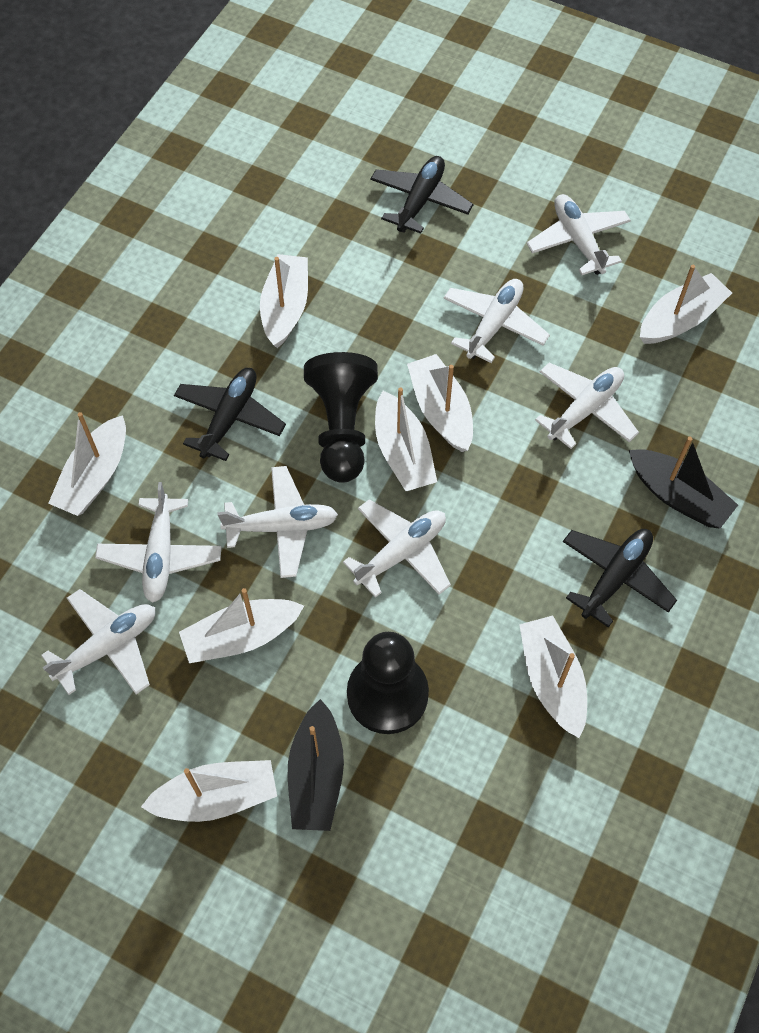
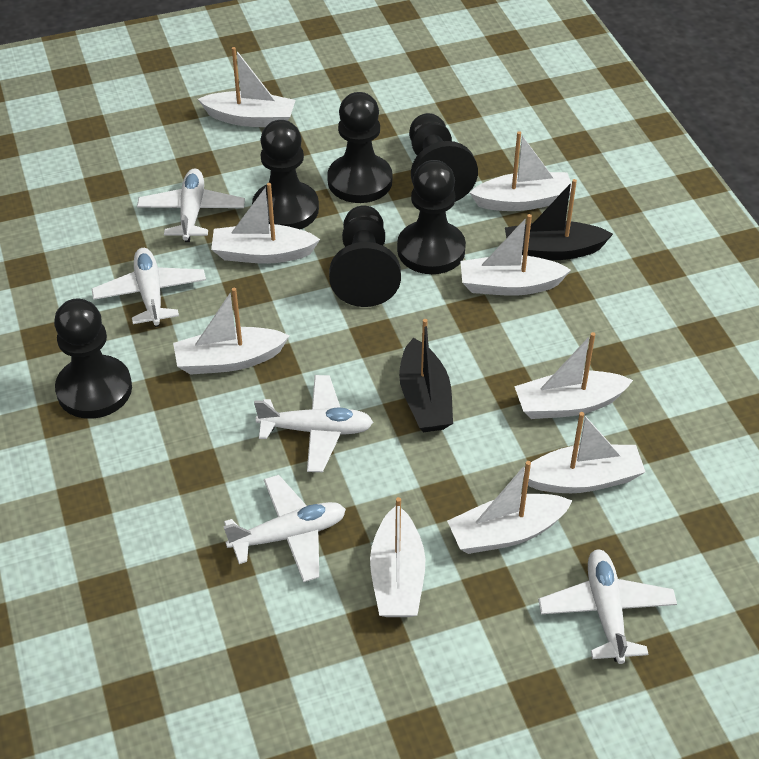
black pawn: [304,352,378,483] [347,632,429,734] = 2 -> [54,299,132,419] [252,120,319,229] [327,92,392,203] [329,206,401,307] [397,160,466,274] [409,113,478,202] = 6
black plane: [174,368,286,461] [370,156,474,234] [563,529,677,628] = 3 -> none = 0
white boat: [48,412,126,516] [141,760,277,822] [179,588,304,663] [260,254,308,348] [375,387,437,491] [407,354,473,452] [519,616,587,738] [640,265,732,344] = 8 -> [173,288,290,375] [198,47,296,127] [211,183,320,264] [370,497,425,617] [447,461,573,554] [460,214,571,296] [470,131,572,211] [514,332,633,419] [523,412,645,493] = 9
white plane: [41,589,155,695] [95,482,222,603] [217,466,338,578] [343,499,451,598] [443,279,550,363] [526,194,631,275] [535,363,639,449] = 7 -> [92,248,206,327] [137,168,245,242] [223,475,346,582] [254,375,373,472] [538,550,677,664] = 5

